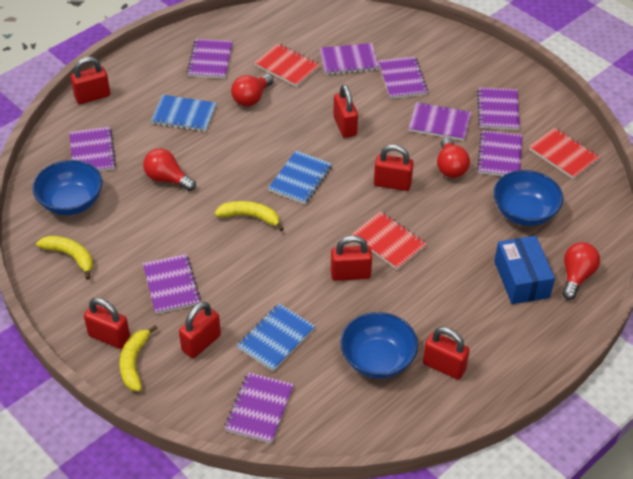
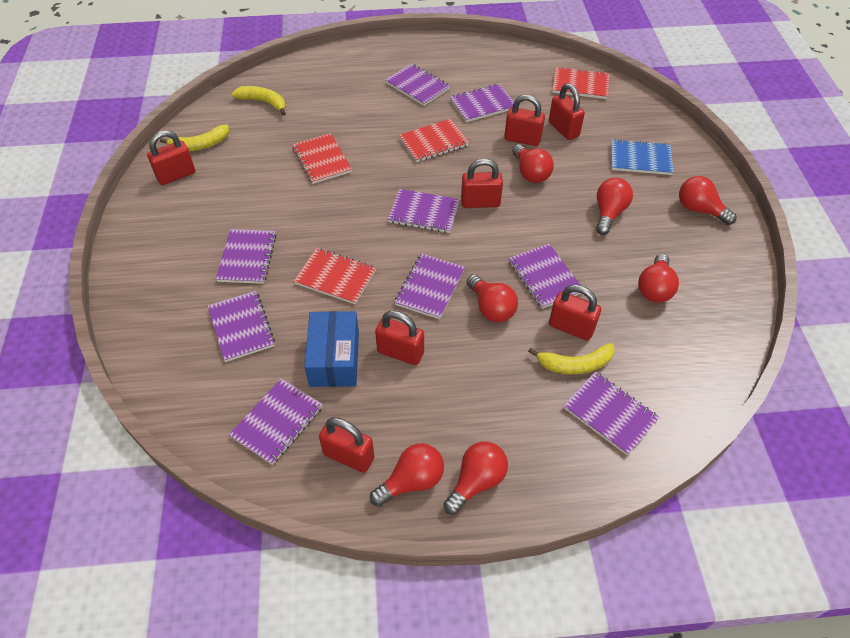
blue bowl: [32,160,103,215] [340,312,418,379] [493,170,563,226] = 3 -> none = 0
blue notebook: [151,95,216,132] [237,304,315,371] [268,151,332,204] = 3 -> [611,139,674,175] = 1
red light bulb: [143,149,196,191] [231,74,273,106] [437,138,470,178] [562,242,600,300] = 4 -> [370,443,444,507] [443,441,508,515] [467,274,518,322] [512,144,554,183] [596,178,633,235] [638,254,679,303] [679,176,737,225] = 7
red notebook: [254,44,320,87] [351,211,427,270] [529,128,600,179] = 3 -> [292,133,352,184] [294,248,376,304] [399,119,469,162] [552,67,610,99] = 4

